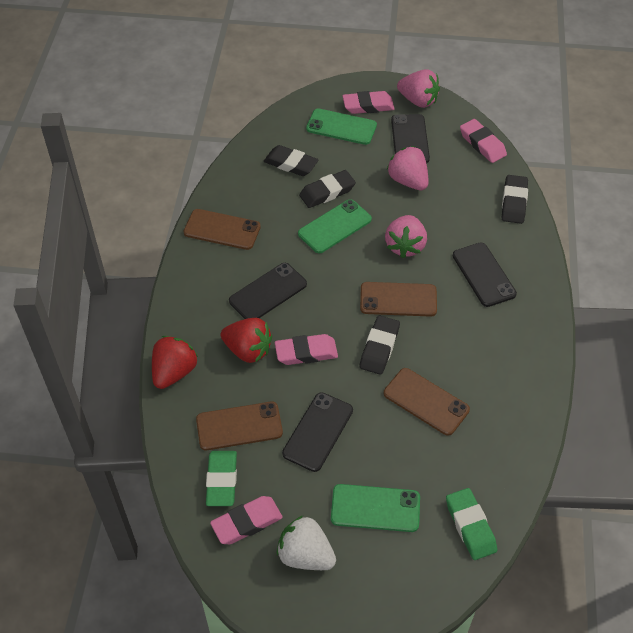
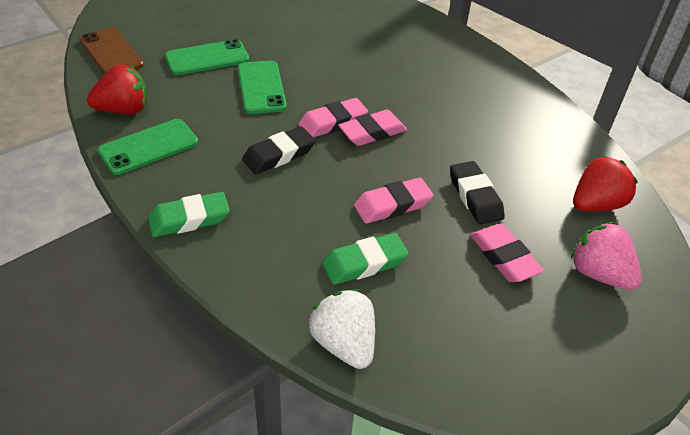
black eraser: [264,145,319,176] [299,170,356,208] [360,316,400,375] [502,175,528,224] = 4 -> [242,127,315,174] [450,161,505,225] = 2
black phone: [229,263,307,319] [282,392,353,472] [391,114,430,163] [453,243,517,307] = 4 -> none = 0
brown phone: [183,209,261,250] [196,402,283,450] [360,282,437,317] [384,368,470,436] = 4 -> [79,28,144,74] = 1
pink strawberry: [385,215,427,258] [387,146,429,190] [397,69,440,108] = 3 -> [571,222,642,290] = 1

